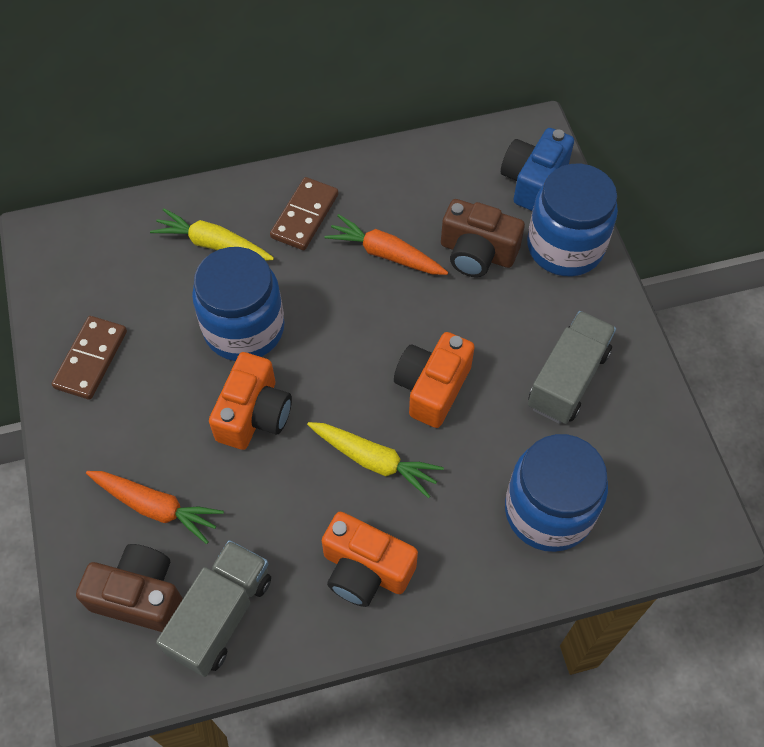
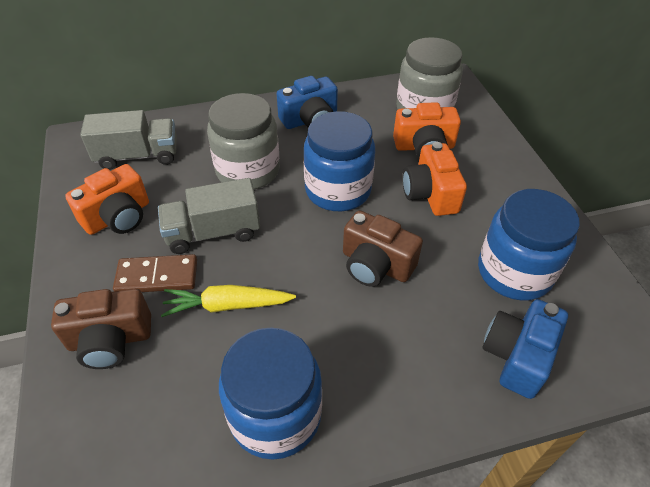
blue camera: [501,128,574,211] = 1 -> [277,76,338,129] [482,299,568,399] = 2
brown domino: [52,316,127,400] [270,177,338,250] = 2 -> [113,254,197,292] = 1
grey jar: none = 0 -> [207,93,280,189] [396,37,463,110] = 2
orange carrot: [86,471,224,544] [324,214,448,275] = 2 -> none = 0
yellow carrot: [150,208,274,261] [307,422,444,498] = 2 -> [161,285,296,317] = 1

